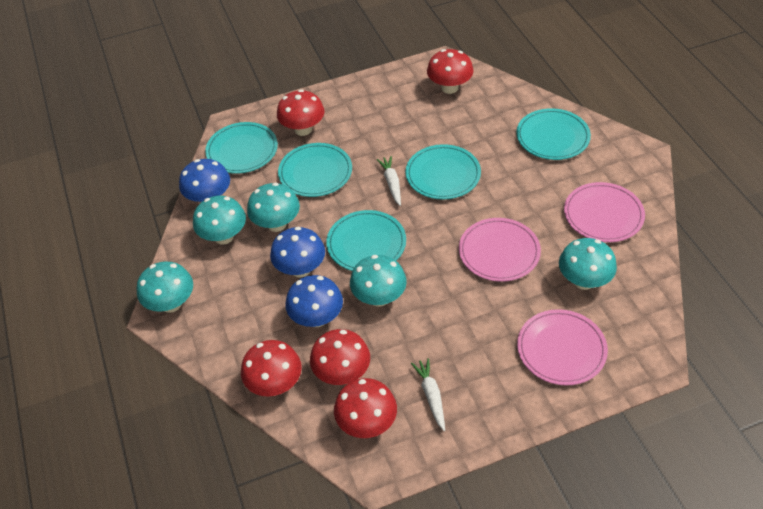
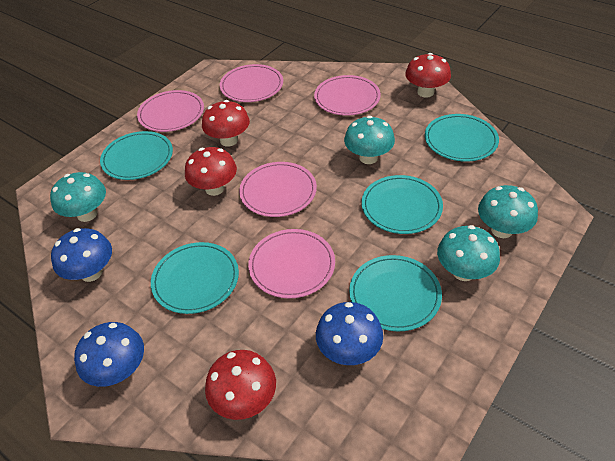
pink plate: [459,218,541,282] [517,309,608,386] [564,182,645,242] = 3 -> [137,90,204,132] [220,64,283,102] [239,162,317,217] [248,229,335,298] [314,75,381,116] = 5
red mushroom: [241,340,302,397] [277,89,325,136] [310,329,370,385] [334,378,397,438] [427,49,474,94] = 5 -> [185,147,237,196] [202,100,250,147] [205,350,276,420] [405,53,451,98] = 4
turquoise mushroom: [137,262,193,313] [193,196,246,245] [247,183,300,232] [350,255,407,306] [559,238,617,290] = 5 -> [50,172,106,222] [344,116,395,164] [437,225,500,281] [478,185,538,238] = 4
white carrot: [376,156,401,206] [411,358,445,431] = 2 -> none = 0

